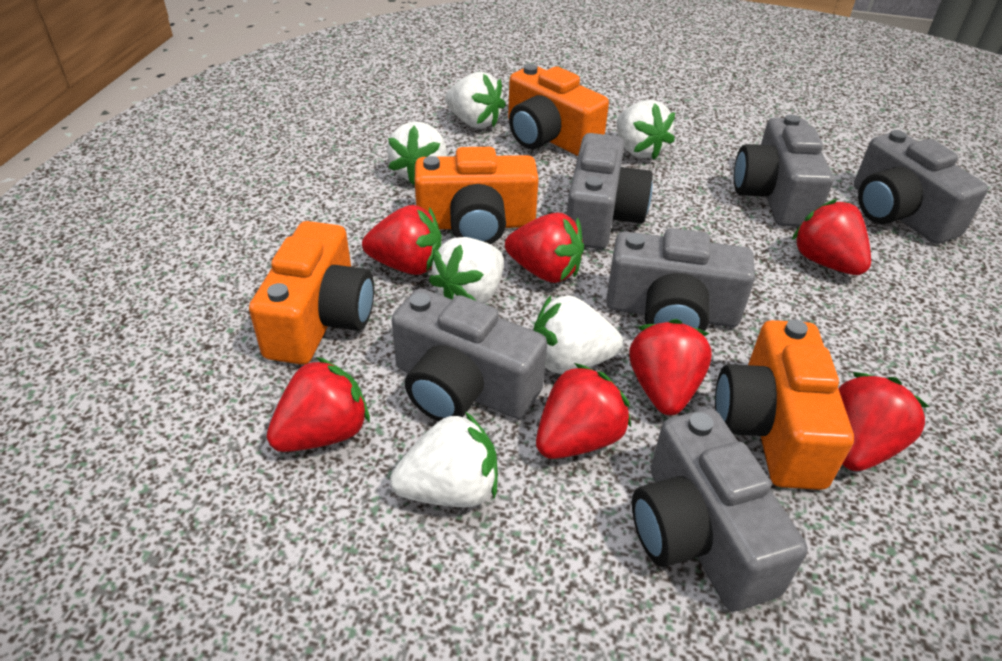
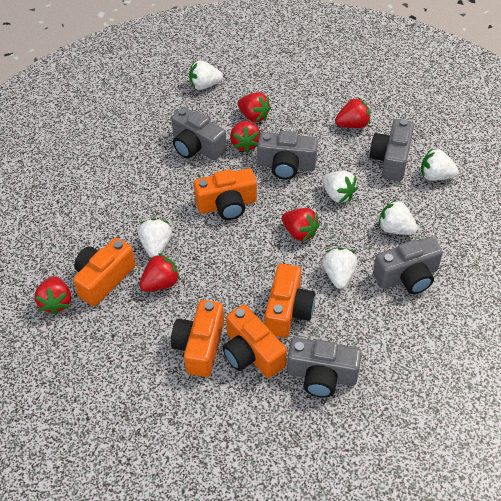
grey camera: [391,289,547,421] [567,133,653,249] [606,228,755,331] [632,409,808,611] [734,114,833,227] [854,130,988,244] = 6 -> [171,107,227,160] [258,131,318,180] [287,337,362,398] [370,119,414,181] [373,236,443,294] = 5
orange camera: [249,221,374,365] [415,147,539,244] [508,64,609,156] [715,319,854,490] = 4 -> [73,238,136,306] [171,300,224,377] [194,168,257,220] [222,305,287,378] [265,264,315,338] = 5
red strawberry: [267,357,370,452] [362,205,442,275] [505,213,584,283] [536,363,631,459] [629,319,712,415] [791,199,871,275] [838,372,929,471] = 7 -> [34,276,71,315] [139,253,180,292] [230,121,260,153] [237,92,271,122] [282,208,320,242] [335,98,370,128] = 6

